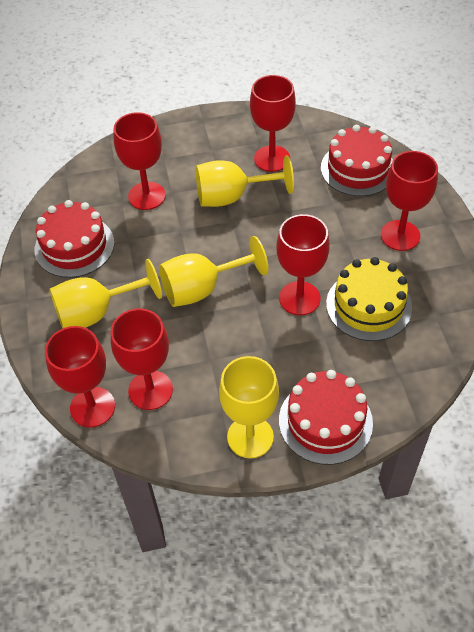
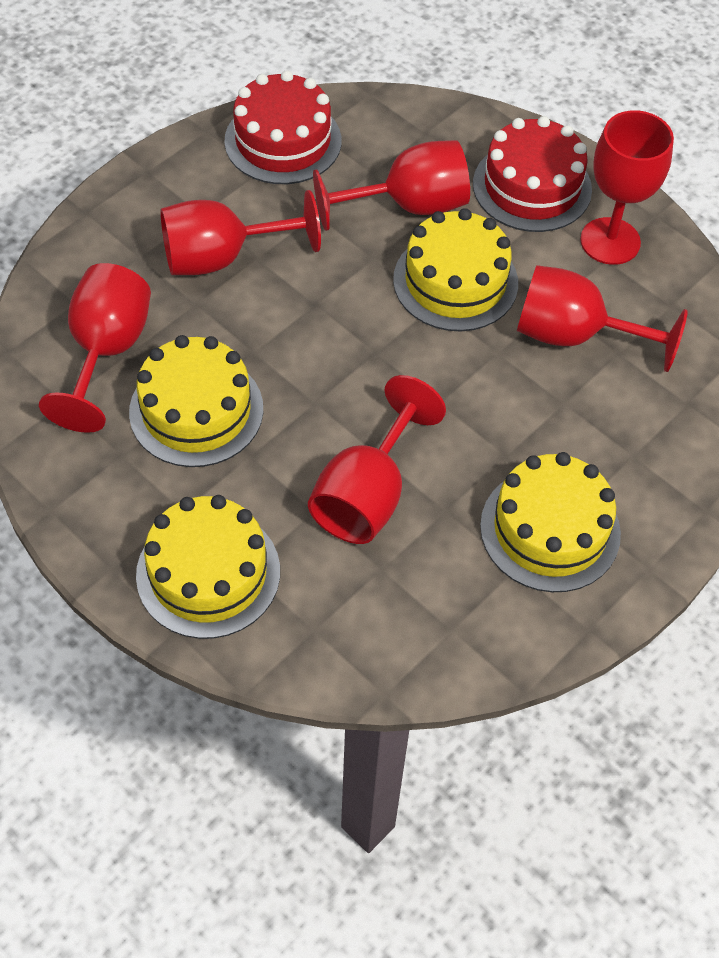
red cake: [35,200,114,278] [279,370,373,465] [321,125,393,196] = 3 -> [224,70,341,184] [473,116,592,232] = 2
yellow cake: [326,257,412,341] = 1 -> [129,335,263,467] [136,495,280,639] [393,208,518,331] [480,452,621,592] = 4
yellow goblet: [50,259,162,329] [159,236,268,307] [196,156,294,207] [219,356,279,458] = 4 -> none = 0

